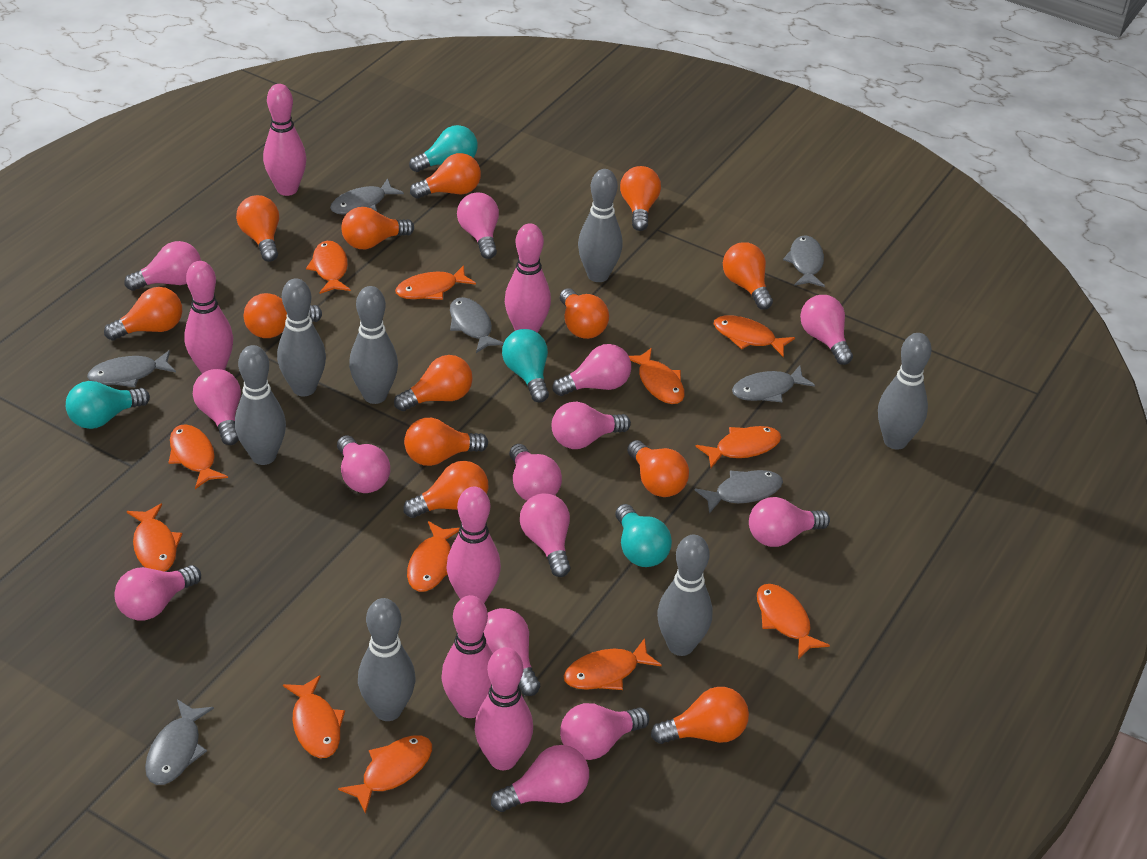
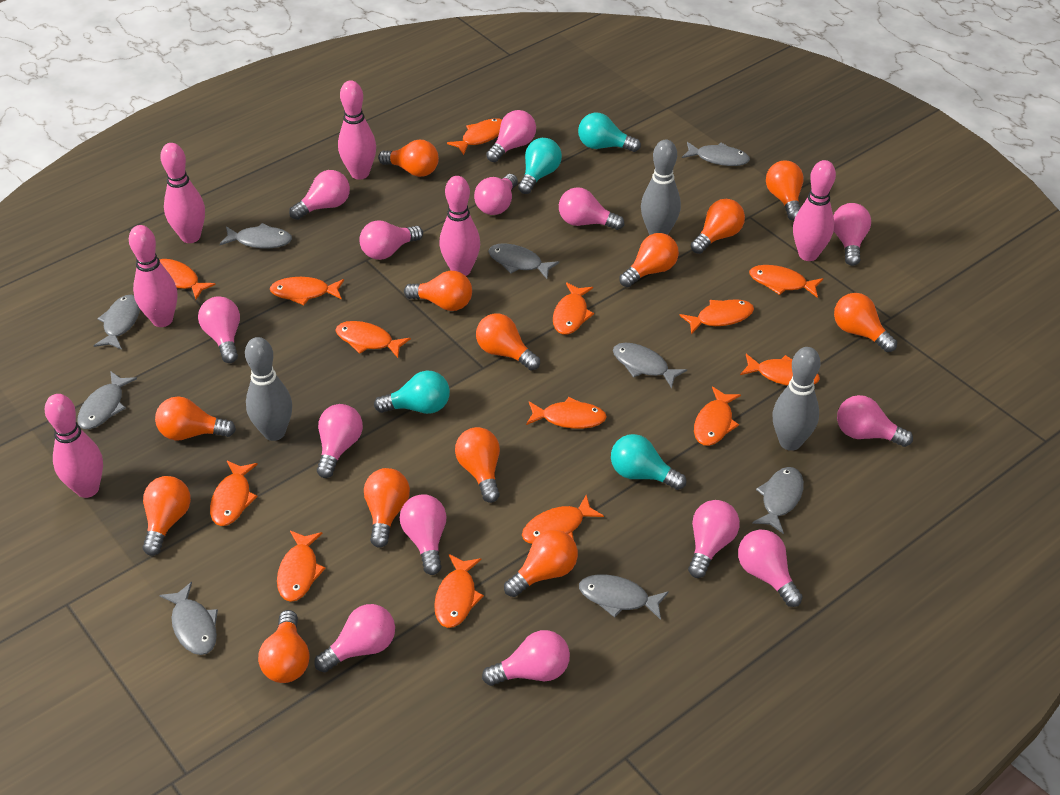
grey bowling pin: [235,345,286,465] [277,278,326,396] [349,286,398,404] [358,598,416,721] [578,169,623,282] [657,535,712,656] [878,333,932,450] = 7 -> [245,337,292,441] [641,140,681,235] [773,347,820,451] = 3
grey fish: [87,350,176,387] [145,699,214,785] [330,178,404,215] [450,297,504,353] [695,470,783,514] [732,366,815,402] [783,235,825,287] = 7 -> [77,371,137,429] [93,295,140,350] [159,582,218,655] [220,223,292,248] [488,244,559,279] [579,574,669,620] [613,343,687,388] [682,142,750,166] [752,467,804,534] = 9
orange fish: [127,503,182,572] [168,424,228,489] [283,675,345,758] [306,241,351,294] [338,735,432,814] [395,265,476,300] [407,521,460,592] [564,638,662,690] [629,348,685,404] [696,426,781,468] [714,315,795,357] [757,584,830,659] = 12 -> [159,259,216,299] [210,461,258,526] [270,277,344,305] [277,530,326,602] [335,321,411,358] [434,554,484,628] [447,118,502,155] [522,495,604,544] [526,397,607,429] [553,282,594,335] [680,299,754,334] [694,387,741,446] [740,354,820,386] [749,265,823,298] = 14

